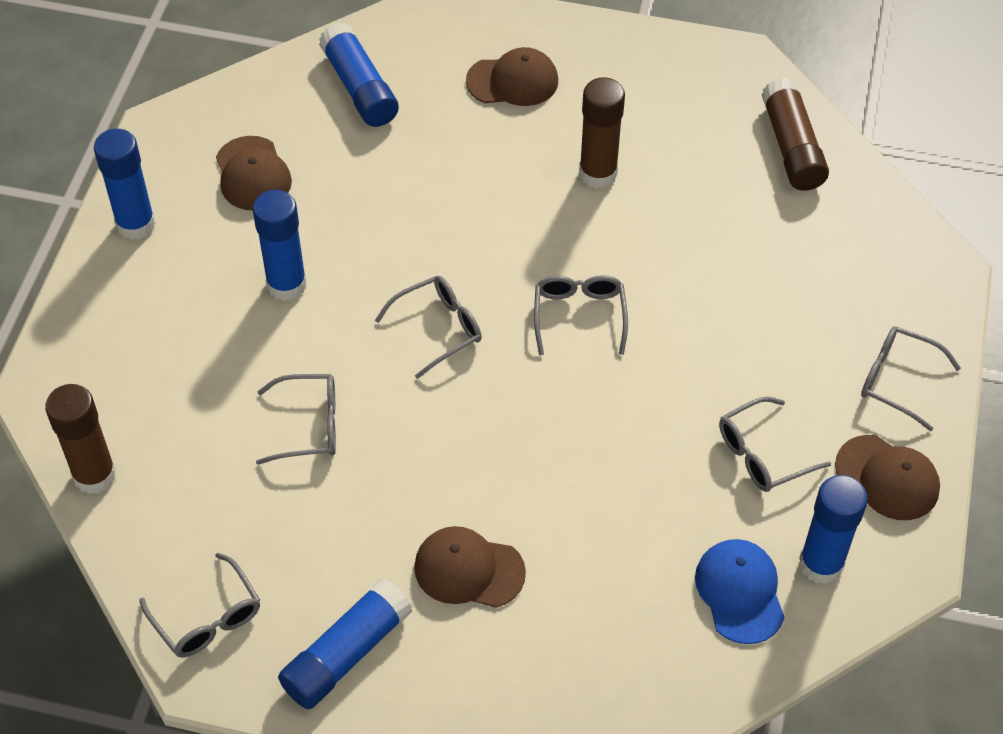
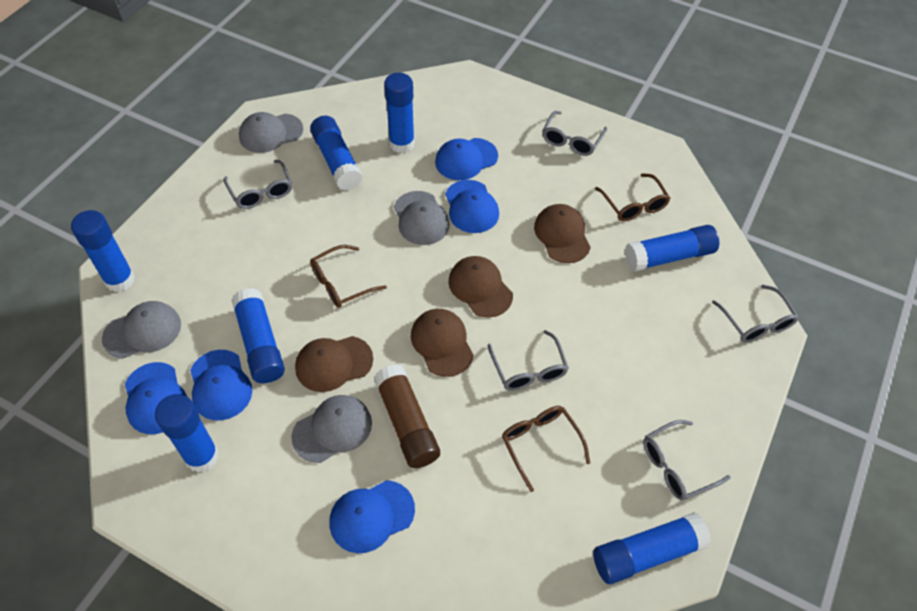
blue cap: [695,539,785,644] = 1 -> [125,362,187,434] [190,350,252,420] [329,480,415,553] [435,138,498,180] [445,180,499,233] = 5
blue glue stick: [94,129,156,240] [253,190,307,301] [278,578,412,709] [319,23,399,127] [799,475,868,584] = 5 -> [71,210,135,292] [155,394,219,472] [231,288,285,383] [310,116,362,190] [384,73,415,153] [593,512,711,584] [625,225,719,271] = 7
brown glasses: none = 0 -> [310,245,387,308] [502,406,590,492] [595,173,670,221] = 3
brown glue stick: [45,384,116,494] [579,77,625,188] [761,78,829,191] = 3 -> [374,364,440,468] = 1
grey cap: none = 0 -> [102,301,181,359] [239,112,303,153] [291,395,372,463] [394,191,449,245] = 4
grey glasses: [139,553,260,658] [256,374,336,465] [375,276,482,379] [534,275,628,355] [719,397,831,492] [861,326,961,431] = 6 -> [223,160,292,209] [487,330,569,391] [543,111,607,156] [643,420,731,501] [712,285,799,343] = 5

